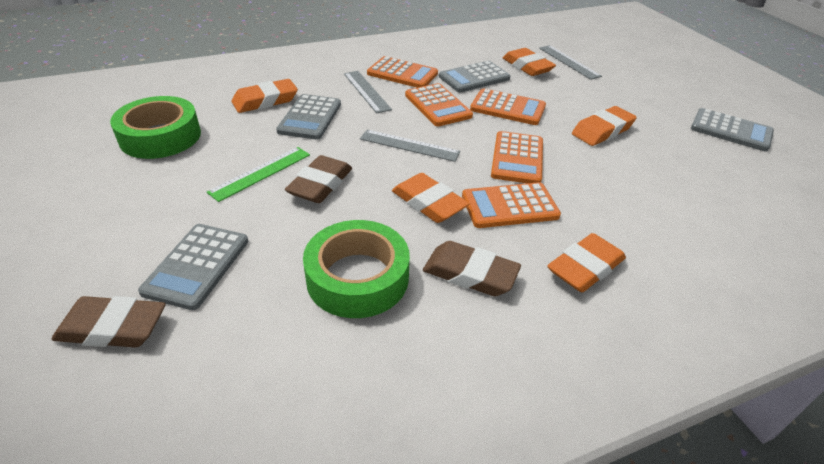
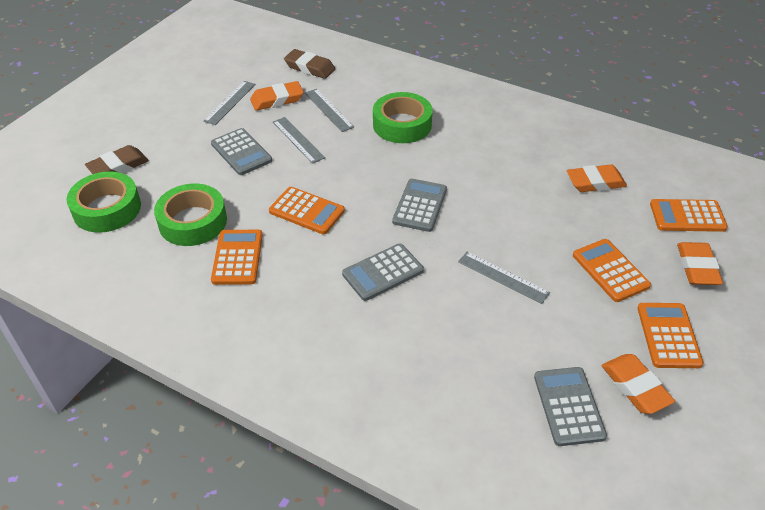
brown eraser: [52,296,166,348] [285,155,352,203] [423,241,521,296] = 3 -> [85,145,149,174] [284,49,335,79] = 2
green ruler: [207,147,310,202] = 1 -> none = 0
green tape: [110,96,201,159] [303,220,410,318] = 2 -> [66,171,141,233] [154,183,227,246] [373,92,433,143] = 3
grey ruler: [344,71,392,113] [360,130,461,162] [539,45,602,80] = 3 -> [203,81,256,125] [273,117,325,164] [305,89,354,132] [458,252,550,304] = 4
orange eraser: [231,79,298,113] [392,173,469,223] [503,48,556,76] [547,233,626,292] [572,106,637,146] = 5 -> [250,81,304,111] [567,164,627,192] [601,354,675,414] [677,242,723,285] = 4

